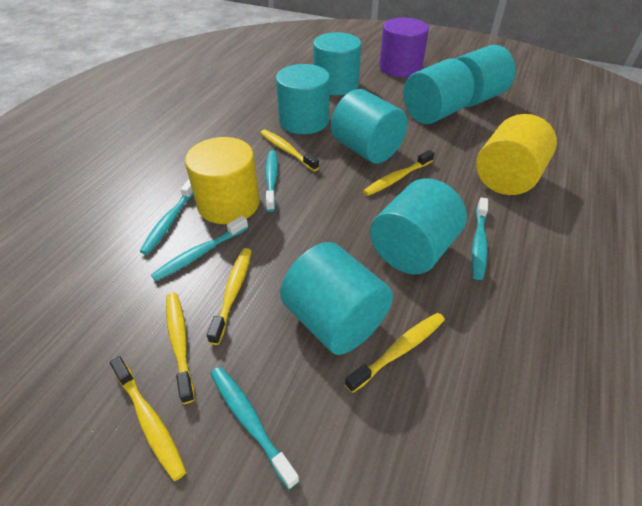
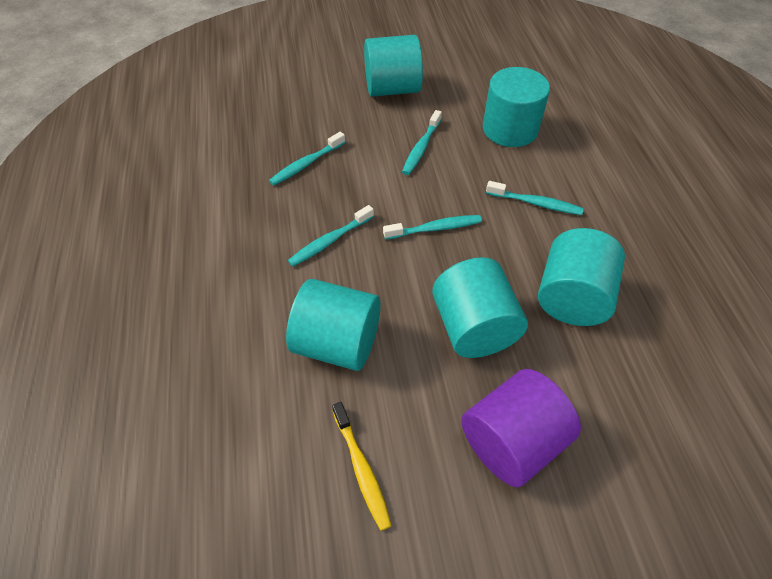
turquoise cylinder: [276,64,330,134] [280,242,393,355] [313,32,361,95] [331,89,408,163] [370,178,467,274] [403,58,475,124] [456,45,516,107] = 7 -> [286,279,381,371] [364,35,423,97] [432,257,528,358] [483,67,550,147] [538,228,625,326] = 5
yellow cylinder: [185,137,260,224] [476,114,557,195] = 2 -> none = 0
yellow toothbrush: [110,356,187,481] [166,293,195,404] [207,248,251,345] [260,130,319,171] [345,313,445,393] [363,150,434,196] = 6 -> [332,402,392,531] = 1

